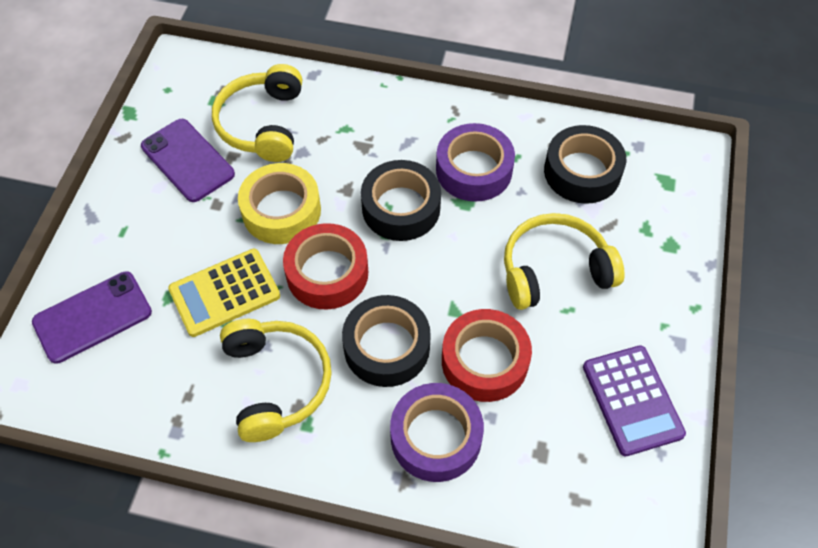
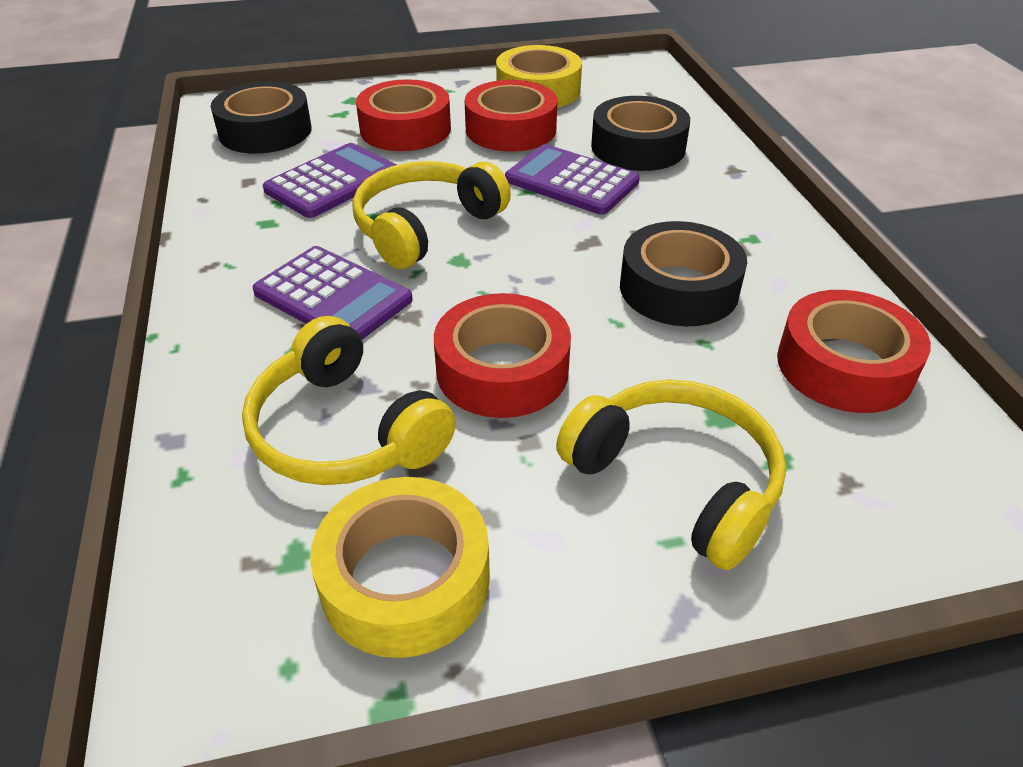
purple calculator: [583,345,686,456] = 1 -> [252,246,413,340] [263,143,396,218] [505,144,640,215] = 3
purple phone: [32,272,152,364] [141,119,235,202] = 2 -> none = 0
purple tape: [390,383,484,482] [436,123,515,202] = 2 -> none = 0
red tape: [283,223,368,309] [442,309,532,402] = 2 -> [356,79,451,151] [434,293,571,418] [465,80,557,152] [777,290,931,413] = 4
yellow calculator: [168,249,280,337] = 1 -> none = 0
yellow tape: [238,163,321,244] = 1 -> [310,477,490,658] [496,45,582,108] = 2

